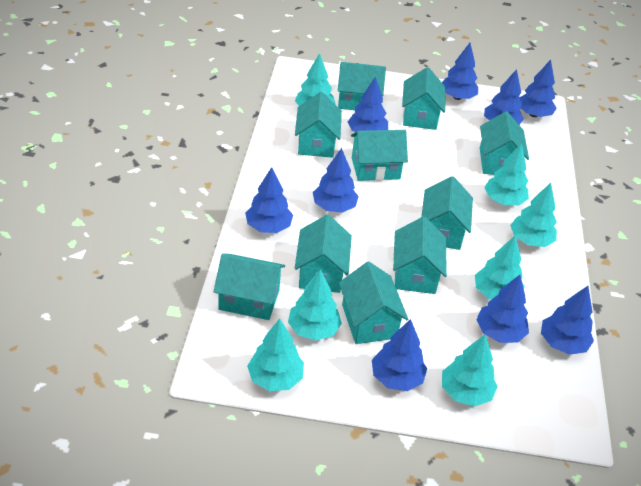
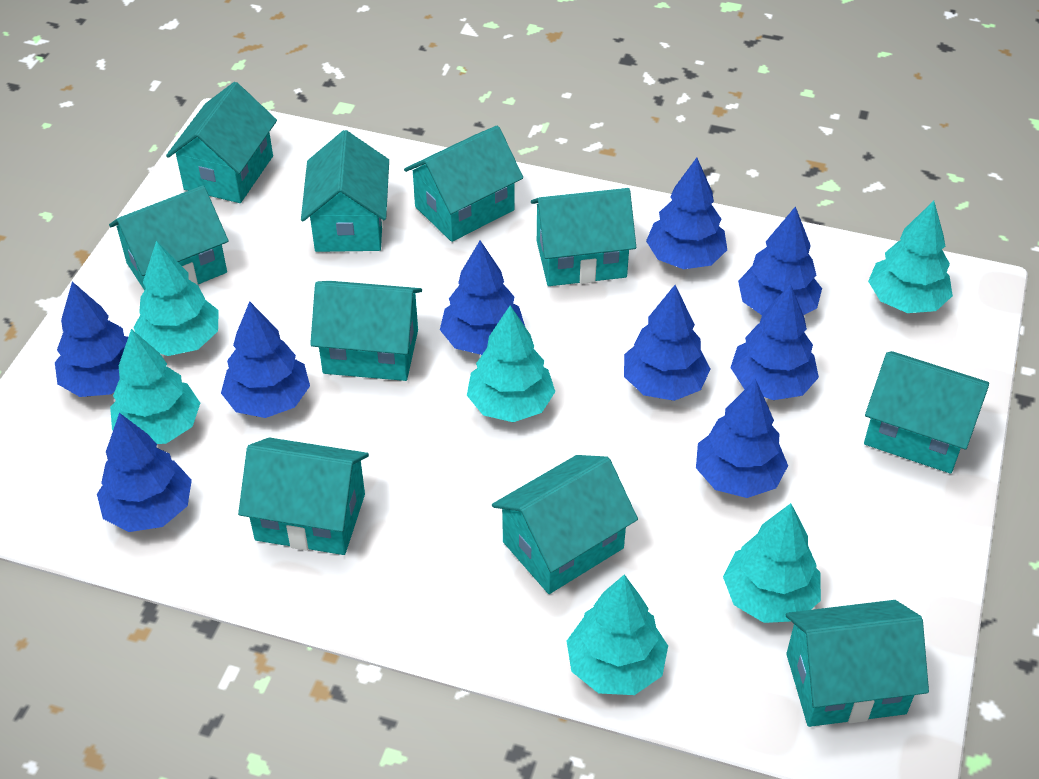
turquoise tree: [247,319,304,391] [288,269,342,341] [295,53,335,106] [442,334,498,407] [475,235,525,300] [484,143,529,205] [510,183,557,247] = 7 -> [110,329,200,444] [133,241,219,356] [467,306,555,422] [567,574,668,695] [723,503,821,623] [868,201,953,313] = 6

